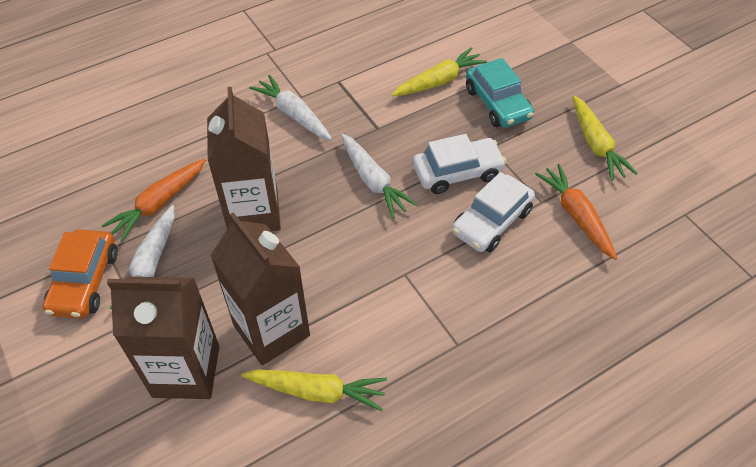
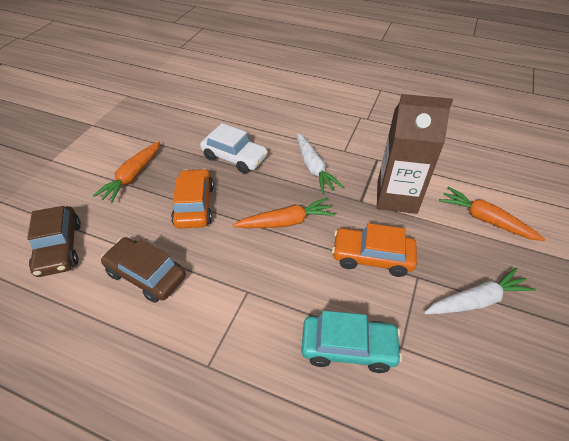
brown car: none = 0 -> [27,206,81,277] [101,237,186,303] = 2
brown carton: [107,277,220,399] [207,87,281,231] [210,212,310,366] = 3 -> [377,94,453,214] = 1
orange car: [43,229,118,318] = 1 -> [171,169,214,229] [332,223,417,277] = 2
orange carrot: [102,159,206,242] [535,164,617,260] = 2 -> [93,141,160,203] [232,198,335,228] [439,186,545,241] = 3
white car: [413,134,506,194] [452,172,535,252] = 2 -> [200,123,268,173] = 1
white carrot: [110,205,174,310] [249,75,332,140] [341,134,418,218] = 3 -> [297,133,343,194] [424,268,536,314] = 2
yellow carrot: [241,370,387,411] [391,47,487,96] [572,95,638,181] = 3 -> none = 0

